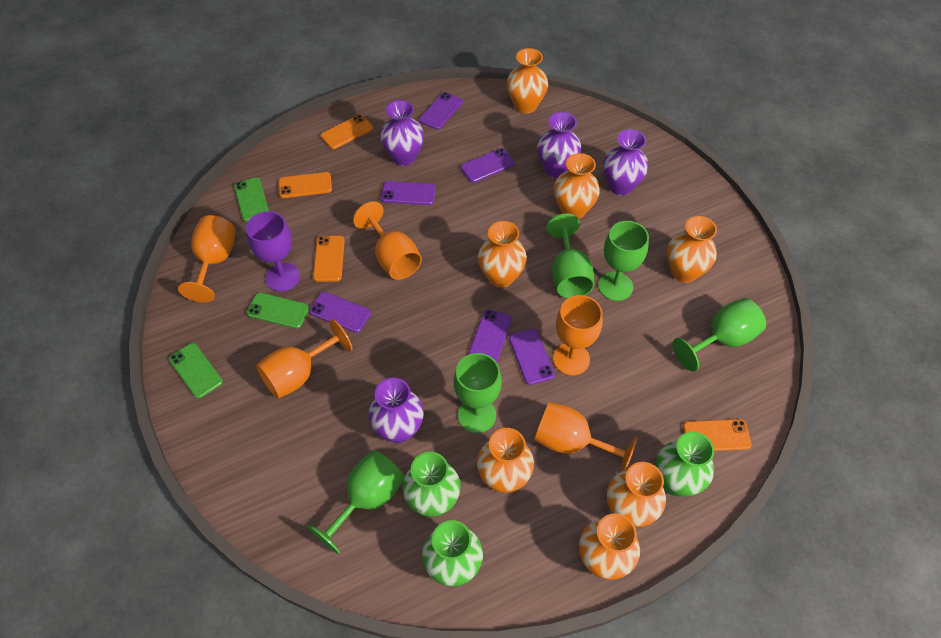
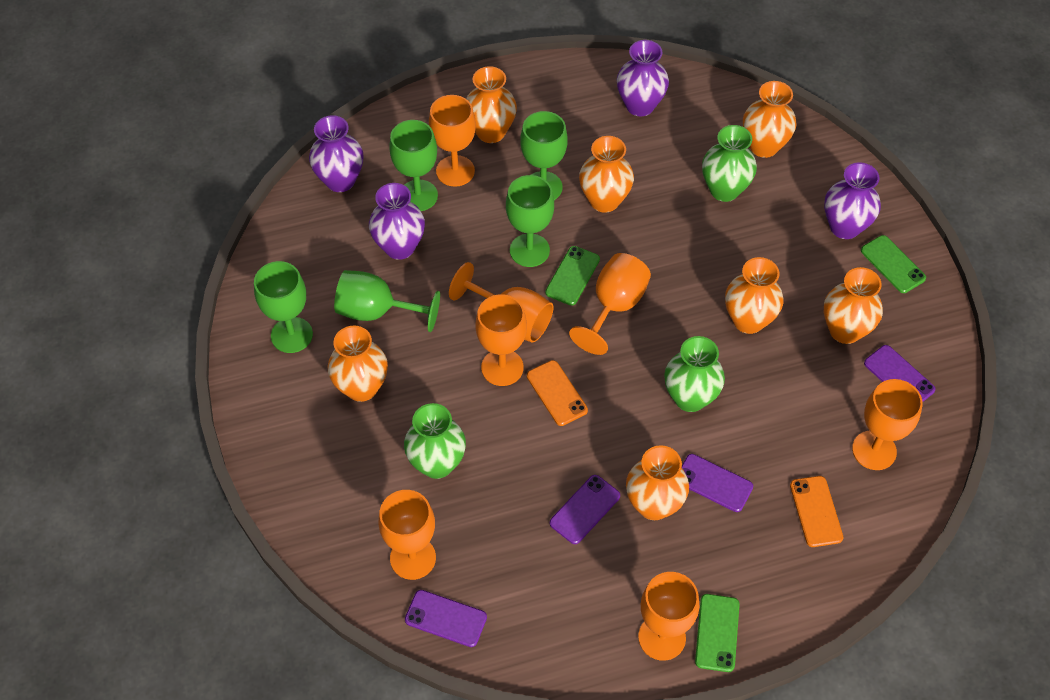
orange goblet: [178,215,235,302] [256,319,353,399] [353,201,422,280] [534,402,637,471] [553,295,603,375] = 5 -> [378,490,436,580] [429,95,476,187] [449,262,553,342] [475,294,527,386] [569,253,651,355] [638,572,699,661] [852,379,923,470] = 7
orange phone: [278,172,332,198] [313,236,345,282] [321,115,373,149] [683,419,752,451] = 4 -> [527,360,588,426] [790,476,843,547] = 2
purple goblet: [246,211,300,292] = 1 -> none = 0
purple phone: [309,292,371,333] [381,181,436,205] [419,92,463,130] [461,148,515,183] [468,309,512,362] [509,329,555,385] = 6 -> [405,590,487,647] [550,475,620,544] [682,454,753,512] [864,345,935,402] = 4

